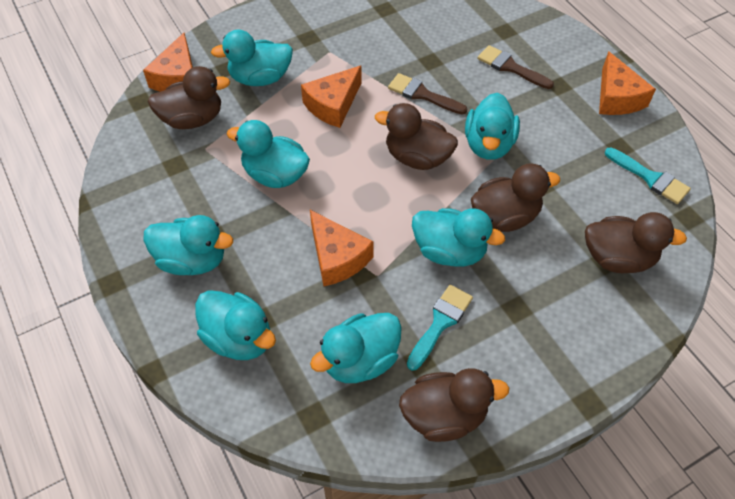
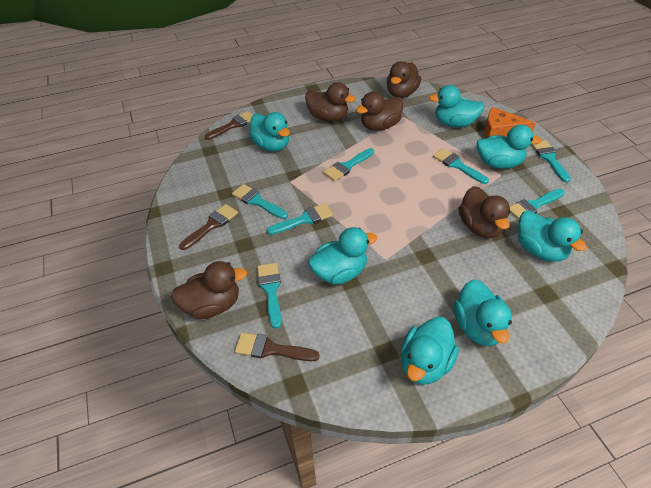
brown brush: [388,73,467,115] [478,45,554,89] = 2 -> [179,204,238,250] [205,111,253,140] [235,332,320,361] = 3
orange cheese: [143,33,193,92] [301,65,362,128] [310,210,374,286] [599,51,656,115] = 4 -> [484,107,535,138] = 1
turquoise brush: [407,285,473,371] [605,147,691,204] = 2 -> [232,184,288,219] [257,263,281,329] [267,203,333,235] [323,148,374,181] [433,148,489,184] [510,189,565,220] [531,140,571,183] = 7

